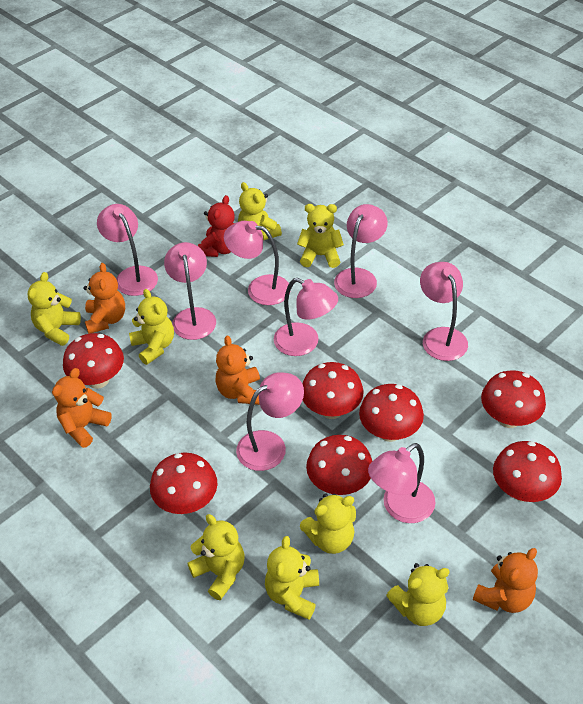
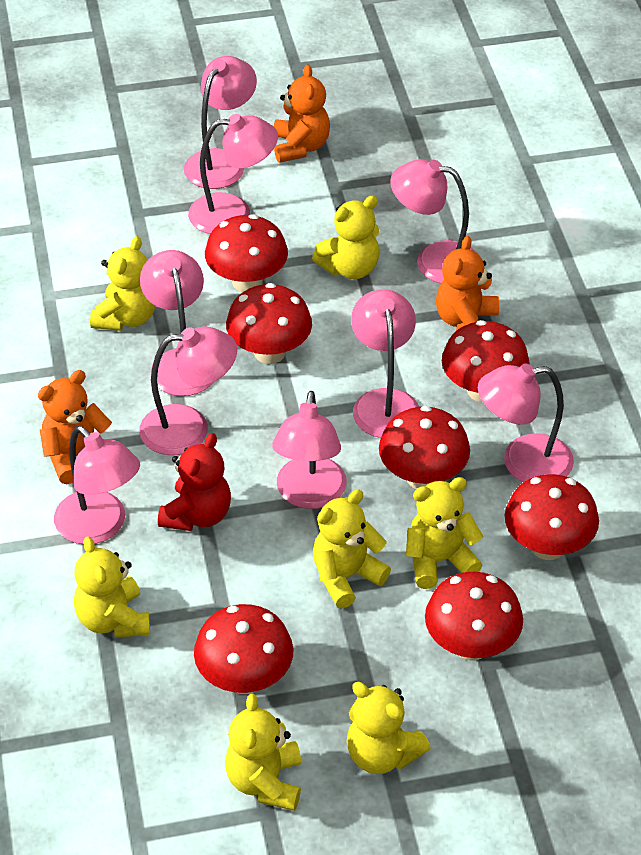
orange teddy bear: [52,368,112,448] [83,263,125,334] [215,335,260,405] [473,548,538,613] = 4 -> [38,370,112,484] [274,64,330,163] [436,236,499,331] = 3
pink lamp: [97,204,158,296] [164,242,216,340] [224,221,291,305] [236,372,304,471] [274,278,338,356] [334,204,388,298] [368,443,436,523] [420,262,468,361] = 8 -> [54,426,140,544] [139,326,237,455] [140,250,212,396] [184,56,257,189] [188,114,278,234] [272,391,347,509] [351,289,419,438] [390,159,477,284] [478,363,574,482] = 9
yellow teddy bear: [28,272,81,346] [129,289,174,365] [187,514,244,600] [238,182,282,240] [265,536,319,620] [297,204,344,268] [300,493,356,554] [386,563,450,626] = 8 -> [74,536,150,638] [90,236,156,331] [225,694,301,811] [312,196,379,279] [313,490,391,609] [347,682,430,774] [406,477,484,589] = 7

